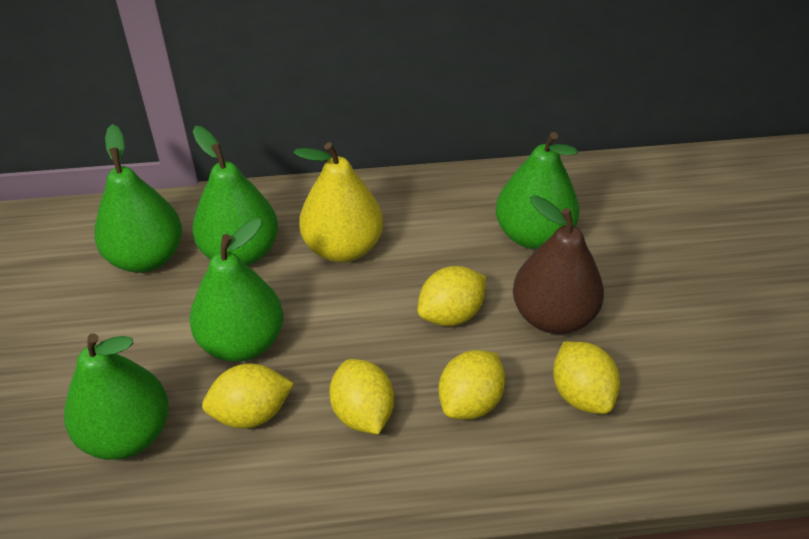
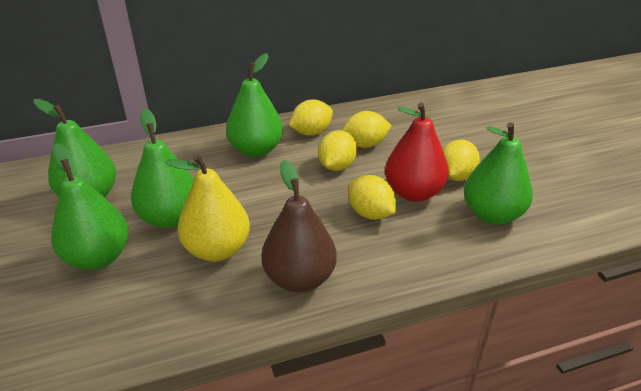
red pear: none = 0 -> [385,103,449,202] = 1

